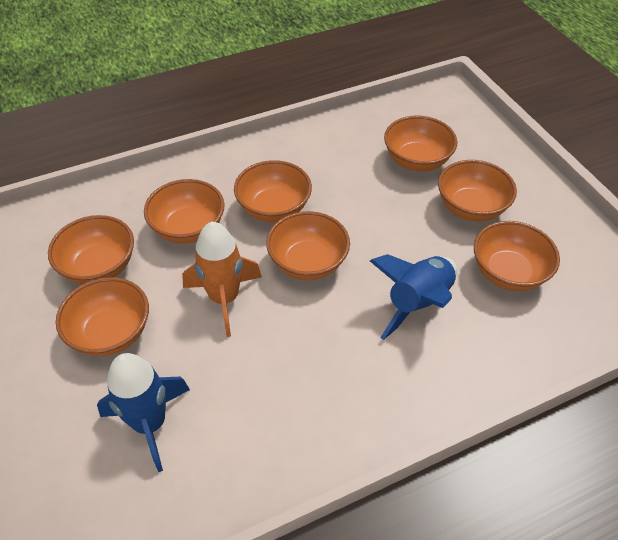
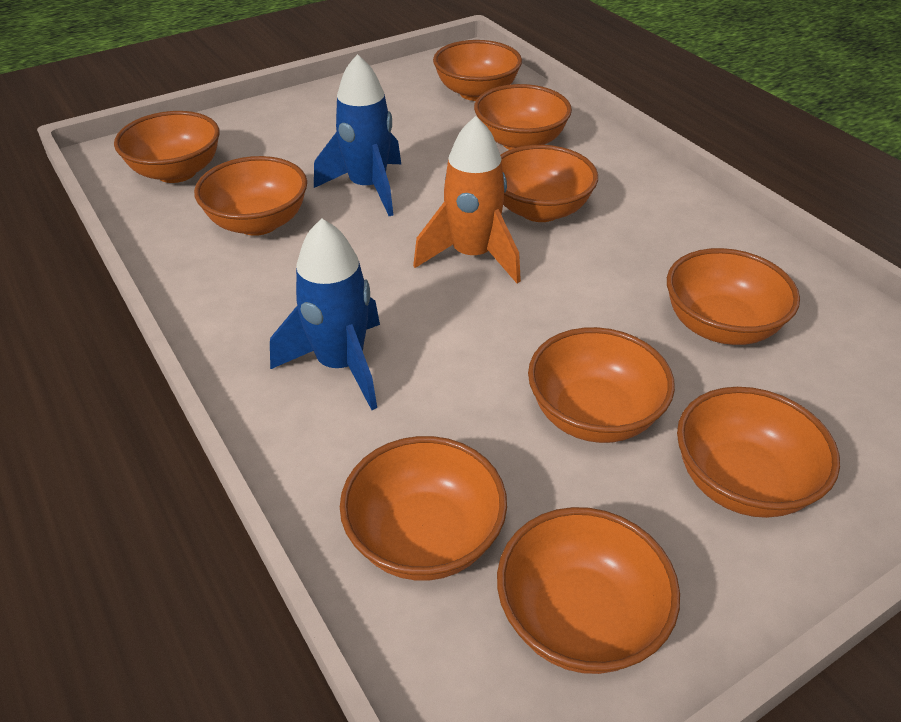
orange bowl: [48,215,134,284] [56,277,149,356] [144,179,225,244] [234,160,312,222] [266,211,350,280] [384,116,457,171] [438,160,517,221] [474,221,560,291] = 8 -> [114,111,220,183] [194,156,307,236] [340,436,507,580] [433,40,522,101] [474,84,572,150] [497,507,680,674] [500,145,598,222] [528,327,675,443] [667,248,800,345] [677,387,840,518] = 10

